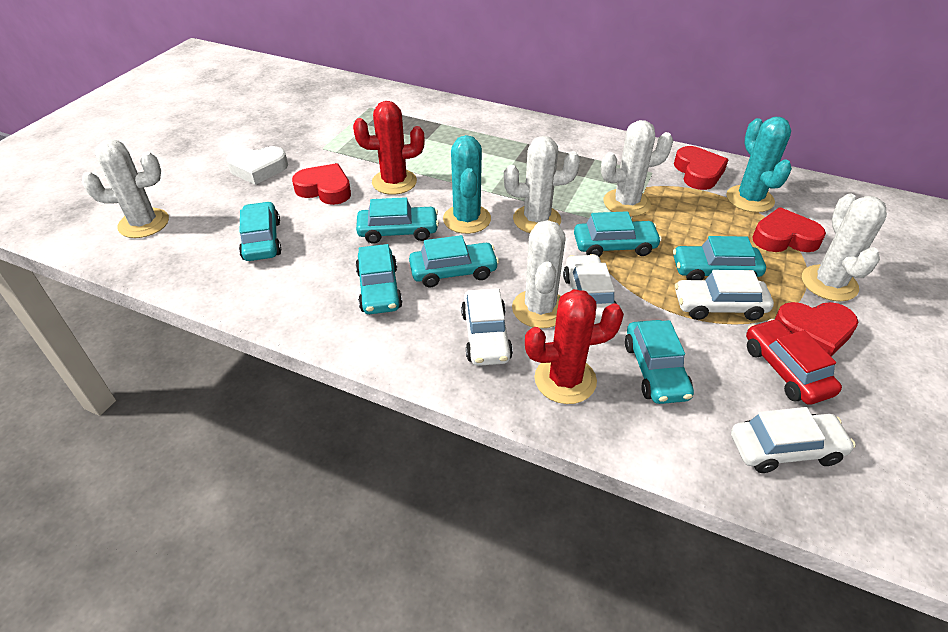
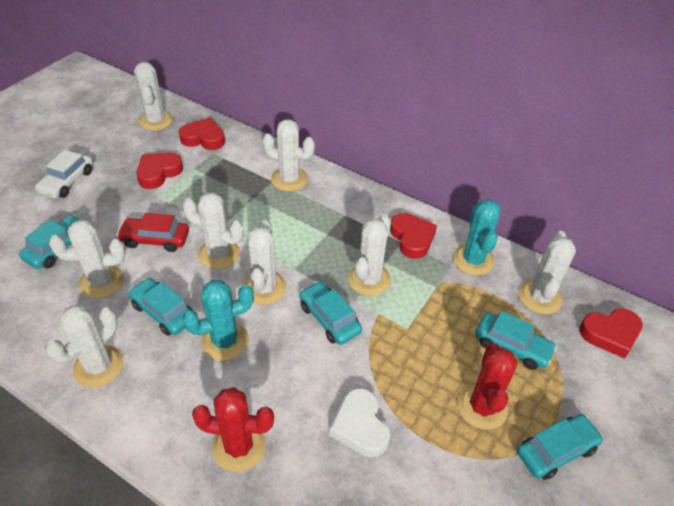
turquoise car: [239,201,281,261] [355,244,403,314] [356,197,439,244] [409,235,499,287] [574,211,662,257] [625,320,694,404] [673,236,766,280] = 7 -> [19,215,81,269] [128,278,193,336] [299,281,362,345] [475,311,557,370] [517,414,604,480] = 5
white cactus: [82,139,169,238] [504,136,580,233] [512,220,566,328] [601,120,673,217] [802,193,887,301] = 5 -> [45,305,124,388] [49,219,125,299] [134,62,173,131] [182,192,244,269] [243,220,286,305] [262,119,315,191] [348,215,391,296] [519,231,576,314] = 8
white car: [461,288,513,366] [563,254,617,323] [675,270,774,321] [731,407,856,473] = 4 -> [35,150,93,198] = 1

